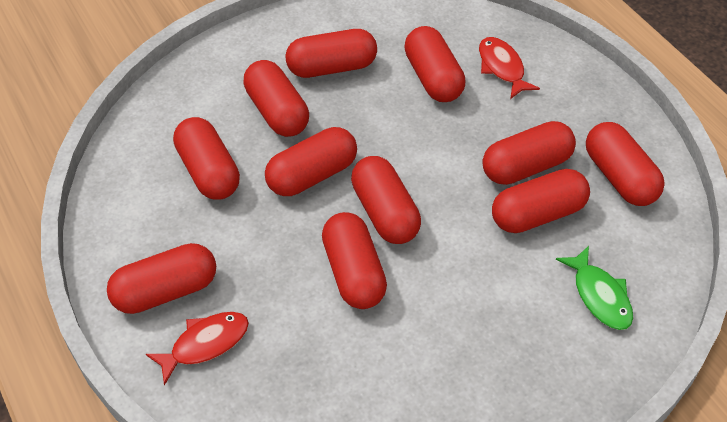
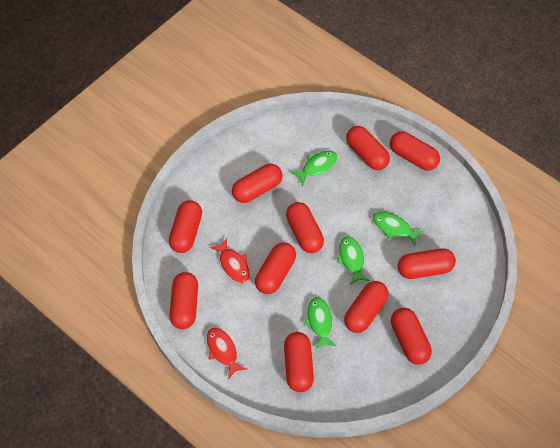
green fish: [556,246,633,330] = 1 -> [291,151,337,186] [304,297,336,350] [337,236,370,285] [373,212,424,246] = 4

